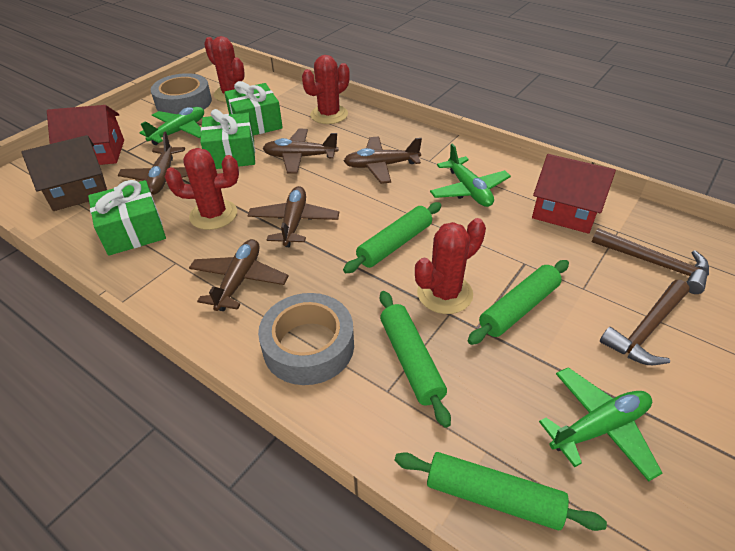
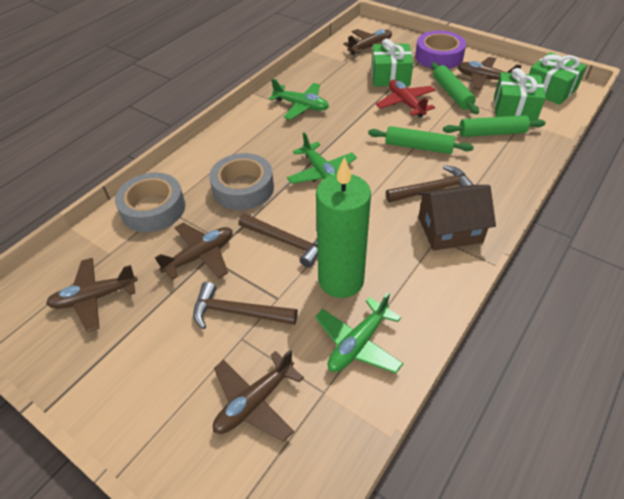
brown hammer: [592,228,709,294] [600,280,690,365] = 2 -> [193,282,298,329] [238,213,318,268] [386,165,474,202] = 3
green candle: none = 0 -> [316,157,371,298] = 1
green rolling pin: [343,202,441,273] [380,291,451,428] [395,452,607,531] [468,260,569,345] = 4 -> [368,126,474,154] [431,62,479,114] [443,115,546,137] = 3
purple tape: none = 0 -> [415,31,466,69] = 1
red cactus: [165,148,239,230] [204,36,245,102] [302,55,350,124] [415,218,486,314] = 4 -> none = 0
red house: [47,105,124,165] [532,154,616,234] = 2 -> none = 0
red plane: none = 0 -> [376,80,436,118] = 1

